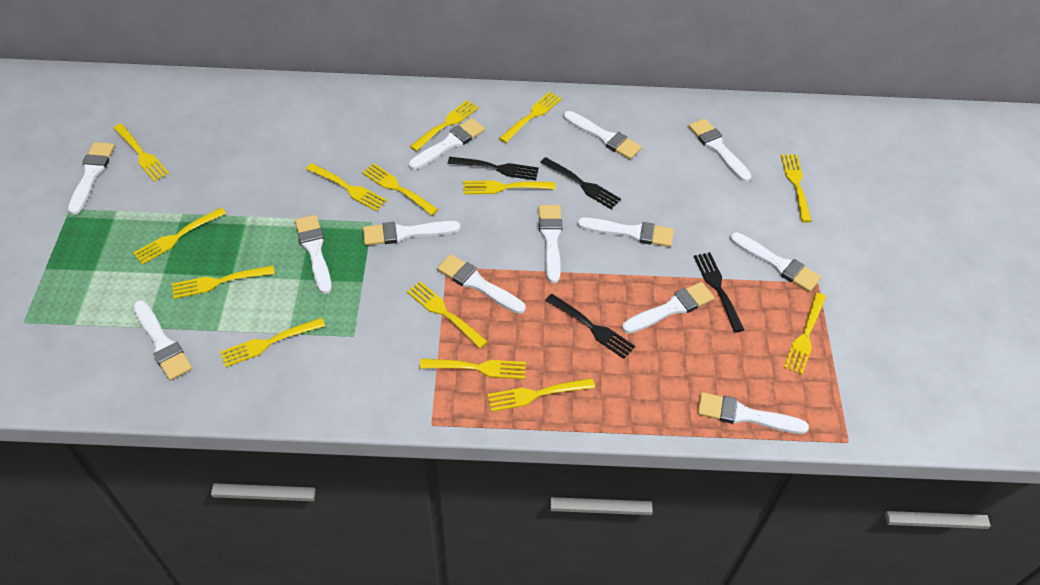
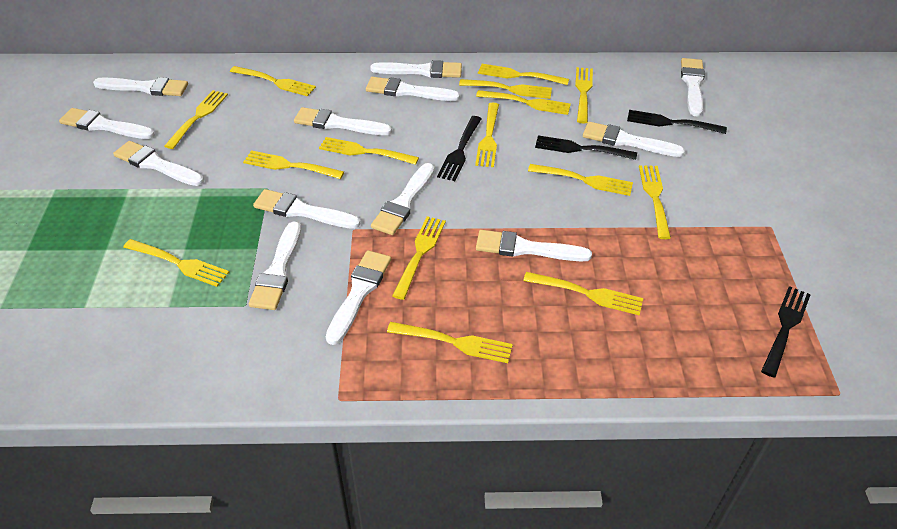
yellow fork: [113,124,169,182] [133,207,226,265] [172,266,275,299] [220,318,325,367] [306,163,387,211] [362,163,439,215] [407,281,488,348] [410,100,479,151] [420,358,526,379] [464,180,556,194] [487,378,595,412] [499,92,562,143] [781,154,812,222] [784,293,826,375] = 14 -> [123,239,229,287] [164,90,228,149] [230,66,316,96] [243,150,344,179] [319,137,419,165] [387,322,513,363] [392,216,446,300] [459,79,552,99] [475,103,499,167] [476,90,571,115] [478,64,569,85] [523,272,643,315] [528,164,633,196] [575,67,593,124] [639,165,671,239] = 15

